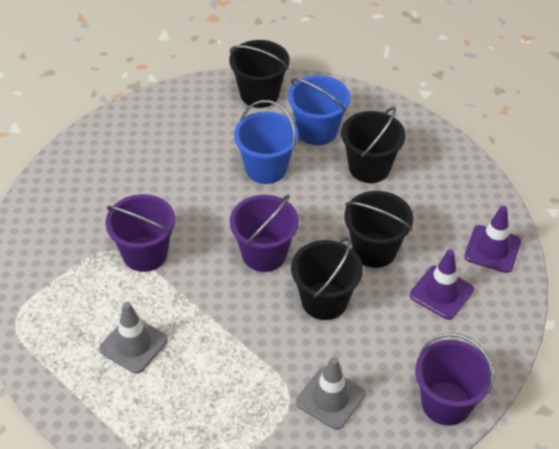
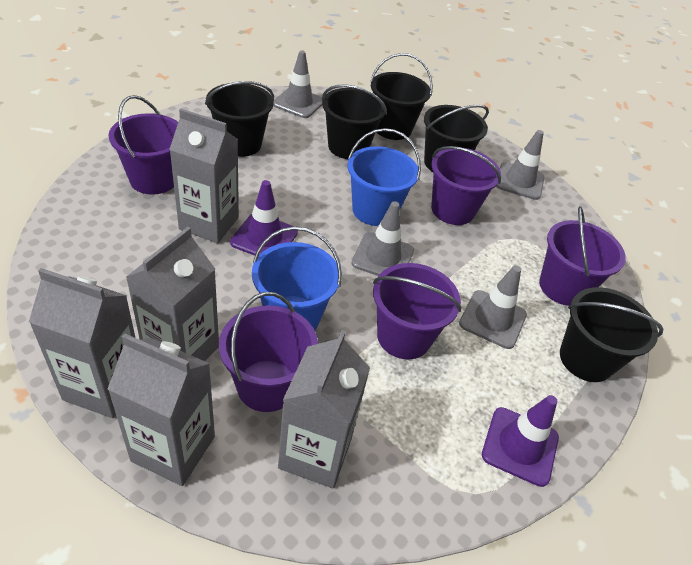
black bucket: [229,40,290,108] [291,237,363,320] [341,107,406,183] [344,191,414,268] = 4 -> [205,81,274,157] [322,84,387,159] [370,53,433,140] [424,105,489,172] [560,287,664,382] = 5
grey carton: none = 0 -> [29,268,135,418] [108,333,215,486] [126,227,219,361] [169,109,239,243] [278,330,370,488] = 5
grey traffic cone: [99,302,168,373] [296,357,365,430] = 2 -> [273,50,322,118] [351,201,414,276] [459,265,527,349] [496,130,544,200] = 4
purple bucket: [105,194,175,272] [230,194,299,272] [415,333,494,426] = 3 -> [108,95,178,194] [219,292,318,412] [373,263,461,360] [431,146,501,225] [539,206,626,306] = 5

